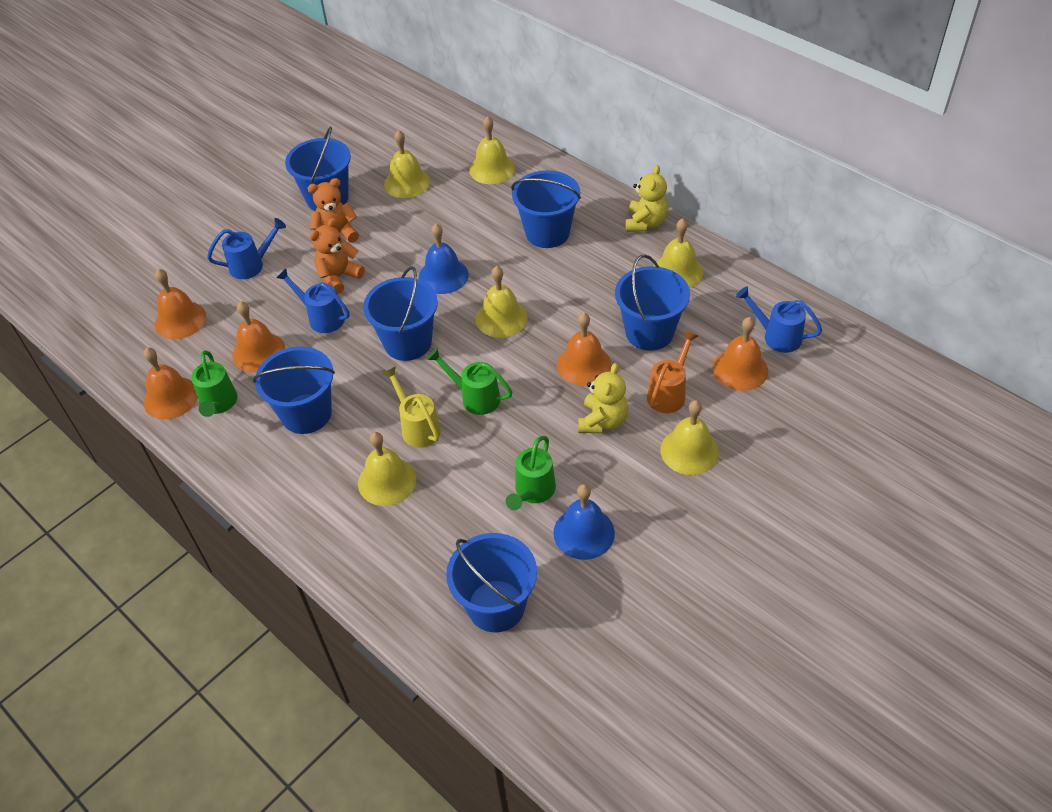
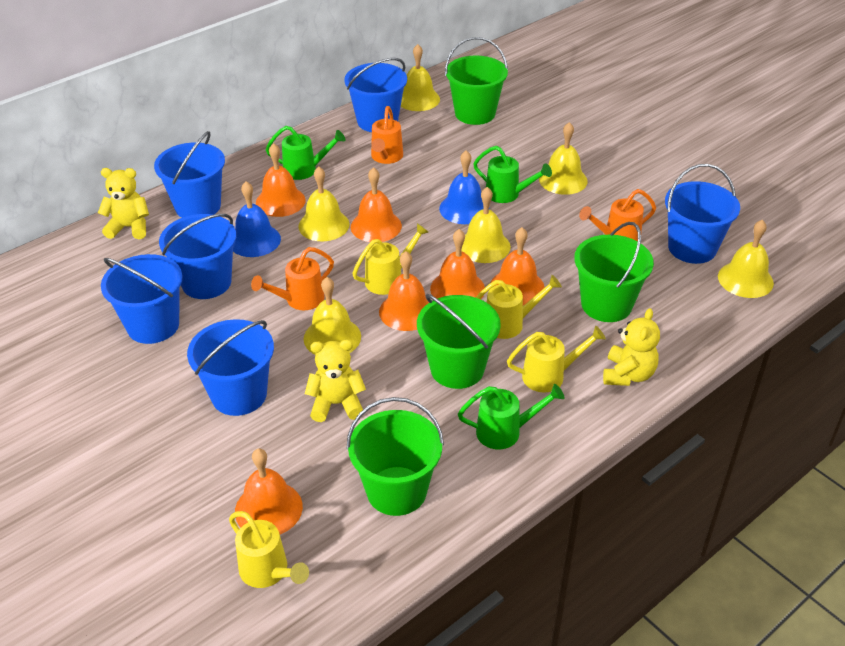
blue watering can: [207,218,286,279] [276,269,350,333] [736,286,822,353] = 3 -> none = 0
green bucket: none = 0 -> [347,397,444,516] [417,294,501,389] [445,37,508,125] [574,222,654,322] = 4
orange bell: [143,348,198,419] [155,269,206,339] [232,301,285,373] [557,313,611,386] [713,317,768,391] = 5 -> [235,448,303,534] [256,143,306,217] [351,167,402,242] [379,251,429,331] [430,229,485,299] [491,227,545,306] = 6
orange teddy bear: [308,178,359,243] [309,218,365,294] = 2 -> none = 0
orange watering can: [647,331,698,413] = 1 -> [251,247,334,310] [371,106,403,164] [579,189,656,242] = 3
yellow teddy bear: [578,363,628,433] [625,165,668,232] = 2 -> [98,168,149,239] [305,339,366,422] [603,308,660,386] = 3
yellow watering can: [382,366,441,448] = 1 -> [229,511,309,588] [352,223,428,295] [475,275,562,339] [507,326,606,393] = 4

